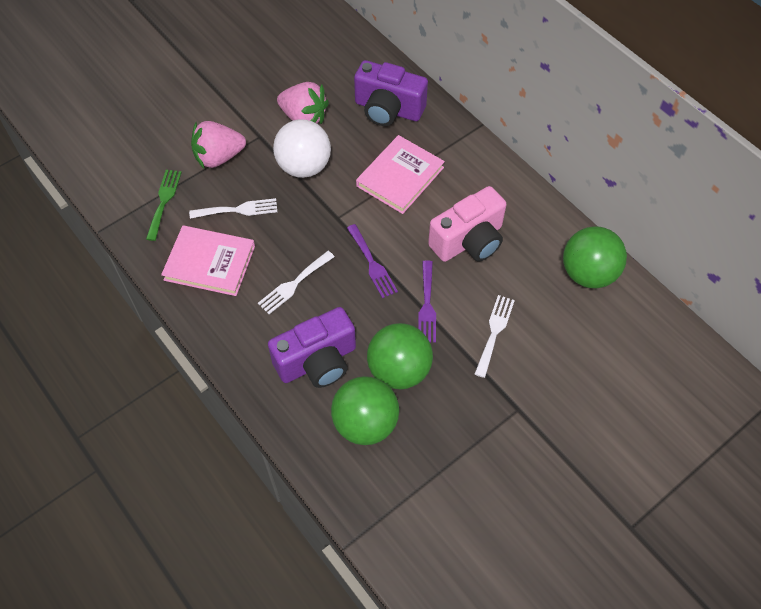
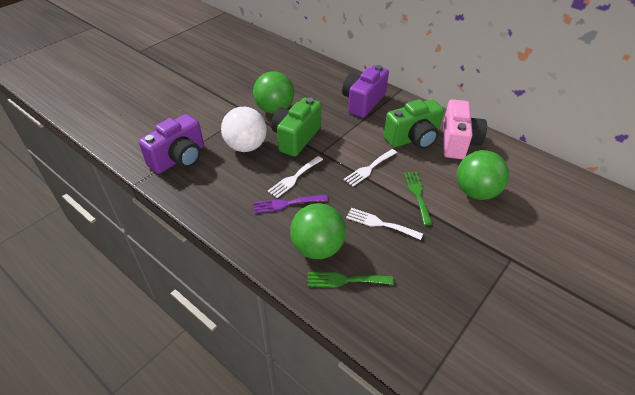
green camera: none = 0 -> [271,97,321,157] [384,99,444,149] = 2
green fork: [146,170,182,241] = 1 -> [307,272,393,287] [404,172,432,226] = 2
pink book: [161,225,255,296] [356,135,445,214] = 2 -> none = 0
pink strawberry: [191,121,246,168] [277,82,329,124] = 2 -> none = 0
purple fork: [347,224,398,298] [418,260,436,343] = 2 -> [253,195,328,213] = 1

